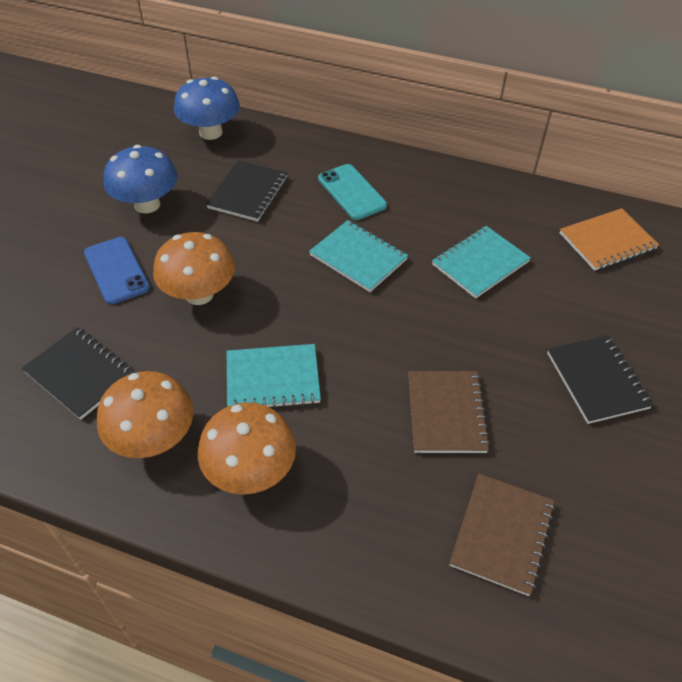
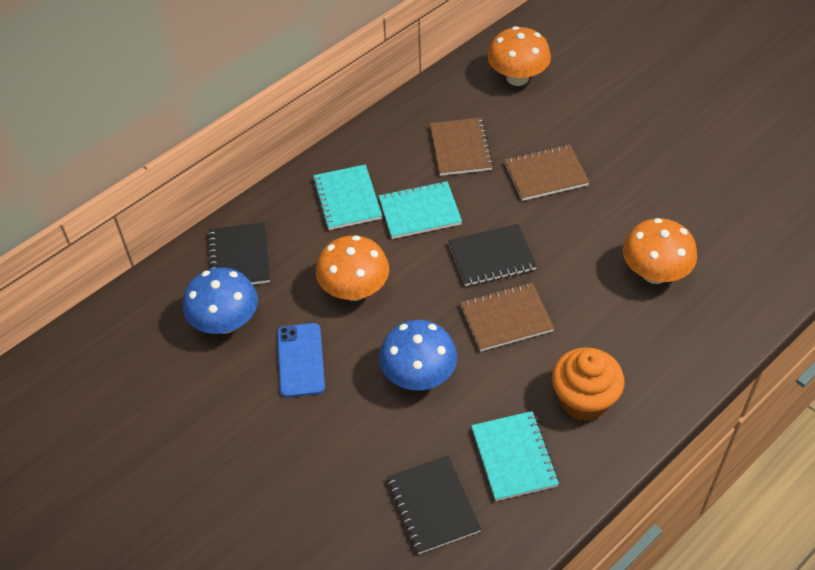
brown notebook: [408,371,490,453] [450,474,555,596] = 2 -> [430,118,494,176] [460,283,554,352] [504,144,589,201] = 3
orange cupcake: none = 0 -> [552,347,624,421] = 1
orange notebook: [560,208,659,271] = 1 -> none = 0
turquoise phone: [318,164,387,220] = 1 -> none = 0

